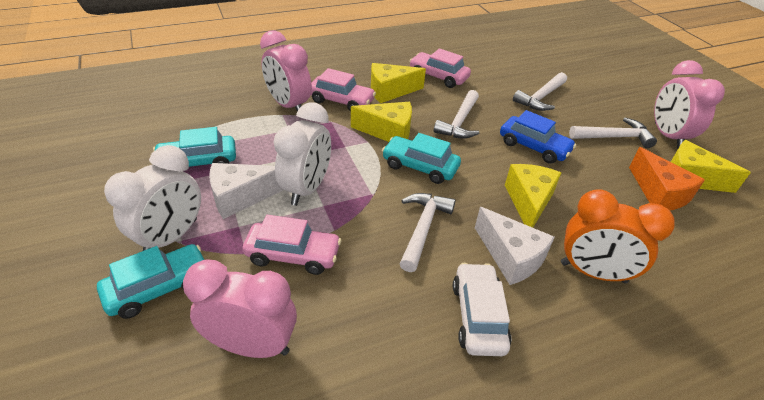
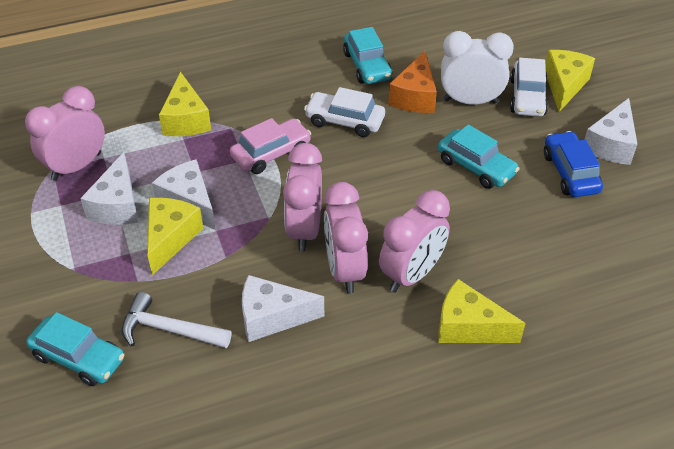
orange clock: [561,189,675,283] = 1 -> none = 0
pink car: [243,215,341,275] [311,68,376,112] [409,48,471,88] = 3 -> [230,118,311,174] = 1
pink clock: [183,259,297,358] [260,30,312,111] [654,60,725,149] = 3 -> [25,86,105,181] [283,143,322,252] [324,182,368,294] [379,190,450,293] = 4
white car: [453,263,511,356] = 1 -> [304,87,385,137] [510,58,548,117] = 2
white cheese: [209,163,283,219] [475,207,555,285] = 2 -> [80,152,138,225] [152,159,216,230] [242,275,324,342] [585,98,637,165] = 4
white clock: [104,145,201,251] [274,102,331,206] = 2 -> [441,31,514,105] = 1
white hammer: [400,193,456,272] [434,90,479,139] [513,72,567,111] [569,118,657,148] = 4 -> [122,292,231,348] = 1

